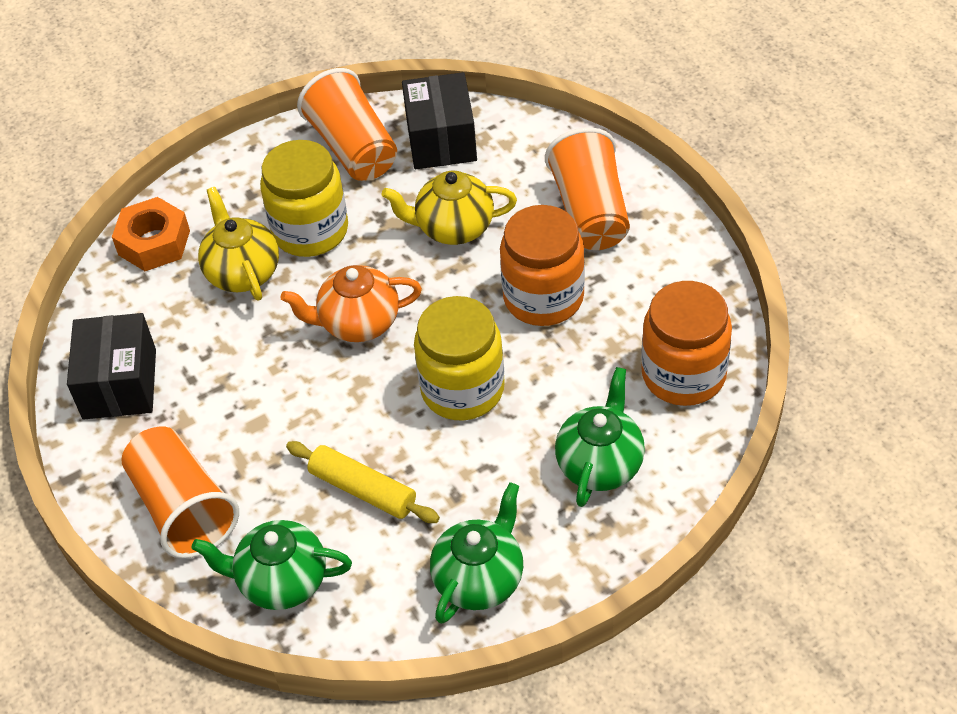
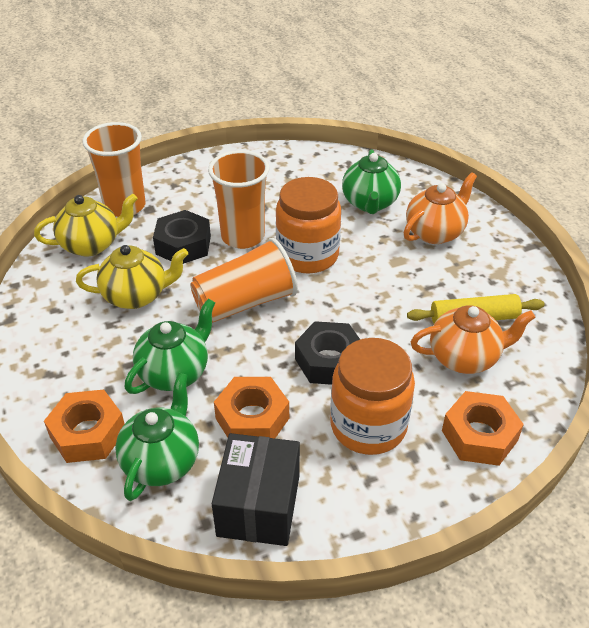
black box: [67,313,156,420] [402,72,477,169] = 2 -> [212,433,300,546] = 1
black nut: none = 0 -> [153,210,211,264] [295,321,360,385] = 2
orange nut: [112,197,190,271] = 1 -> [44,390,125,463] [214,377,289,438] [442,391,524,466] = 3
orange teapot: [280,265,422,342] = 1 -> [404,172,477,244] [411,305,535,374] = 2
yellow jar: [260,140,348,257] [414,296,505,420] = 2 -> none = 0

